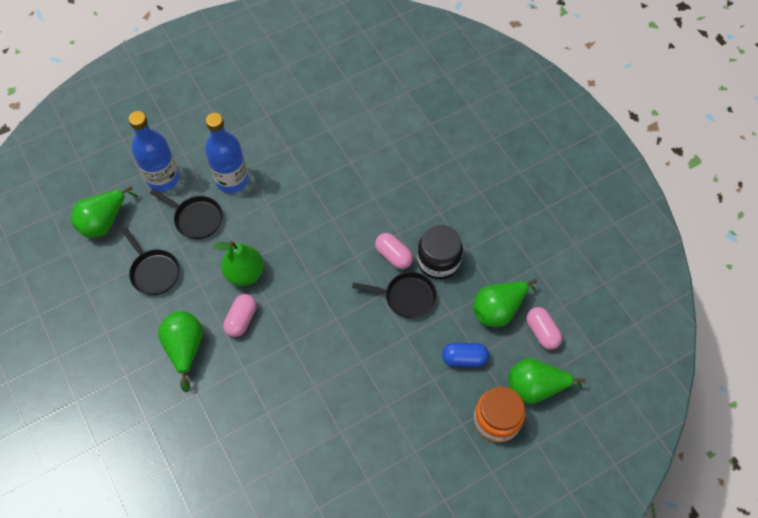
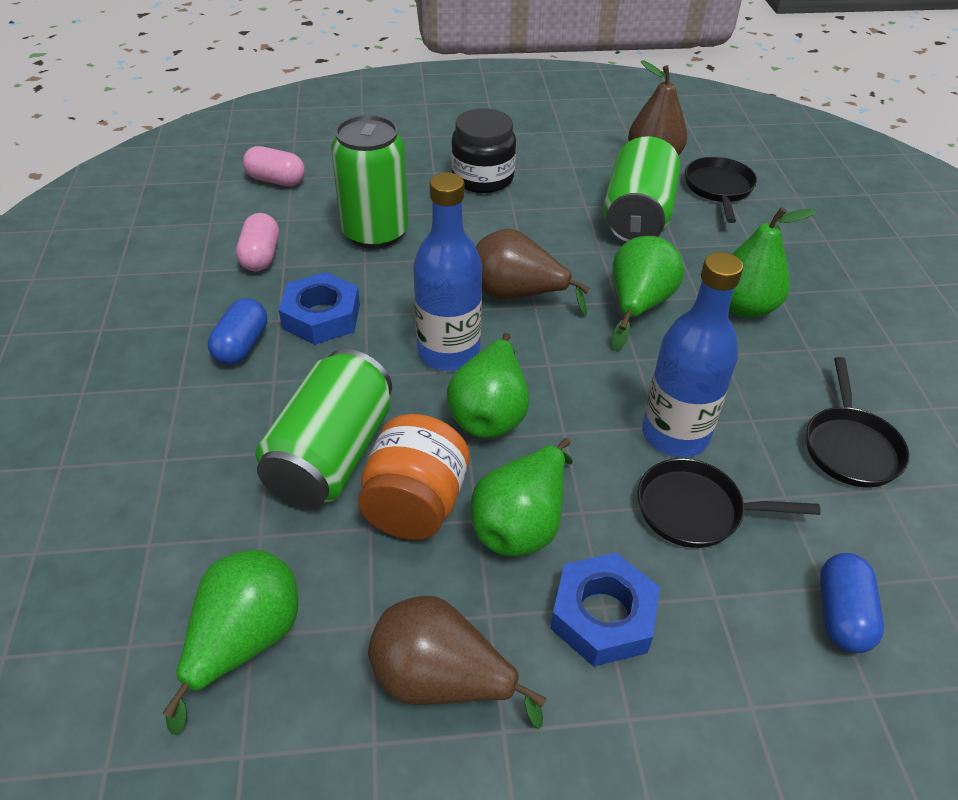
blue capsule: [442,343,489,367] = 1 -> [208,298,267,365] [820,553,884,653] = 2
blue nut: none = 0 -> [279,272,360,345] [550,553,660,667] = 2
brown pear: none = 0 -> [368,596,547,729] [476,229,590,316] [628,60,687,155] = 3
green can: none = 0 -> [255,349,392,508] [331,115,408,249] [603,136,680,243] = 3
pink capsule: [223,294,257,337] [375,233,413,269] [526,307,562,350] = 3 -> [236,213,279,271] [243,146,305,186] = 2

